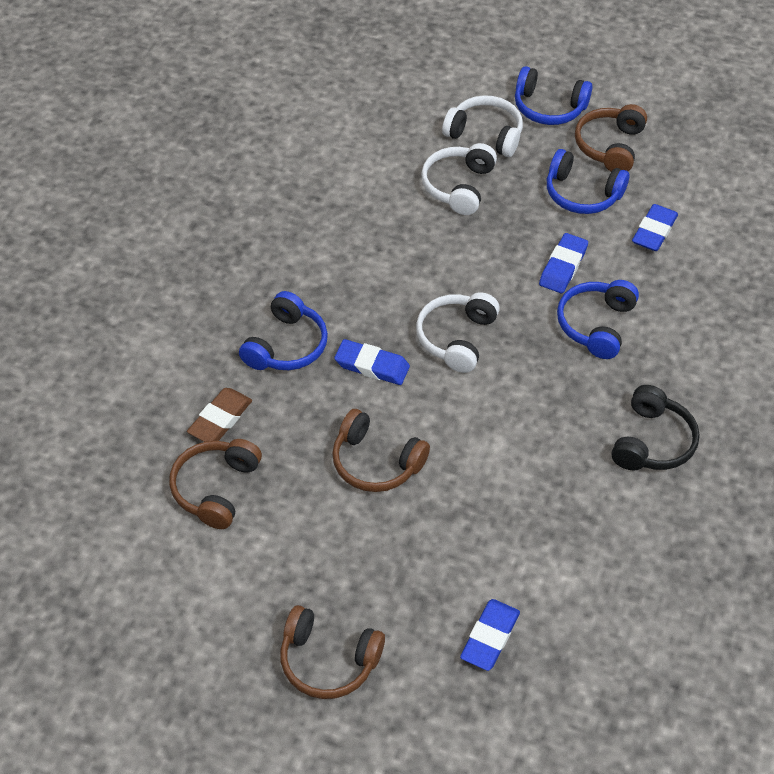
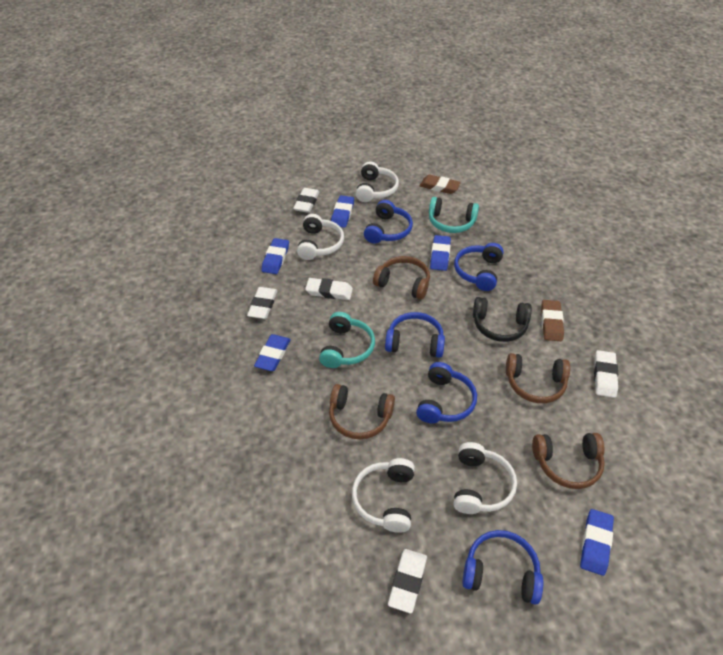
blue eraser: [334,339,410,385] [460,599,520,671] [539,233,588,293] [632,204,678,251] = 4 -> [254,334,291,371] [262,238,289,274] [331,195,354,228] [430,235,451,271] [580,509,614,576] = 5
blue headphones: [239,291,328,370] [515,66,592,125] [547,149,629,214] [557,280,639,359] = 4 -> [364,200,413,243] [385,312,445,358] [416,362,477,423] [454,243,504,291] [462,530,543,605] = 5
brown eraser: [187,388,252,442] = 1 -> [420,175,461,194] [541,300,564,341] = 2
turquoise headphones: none = 0 -> [319,312,375,368] [429,197,479,233] = 2
white eraser: none = 0 -> [247,287,277,319] [293,188,319,213] [305,278,353,300] [388,549,427,613] [594,350,618,398] = 5
white headphones: [416,292,500,373] [421,143,497,215] [442,95,523,157] = 3 -> [297,214,344,260] [352,458,415,533] [356,161,399,202] [454,442,517,514] = 4

